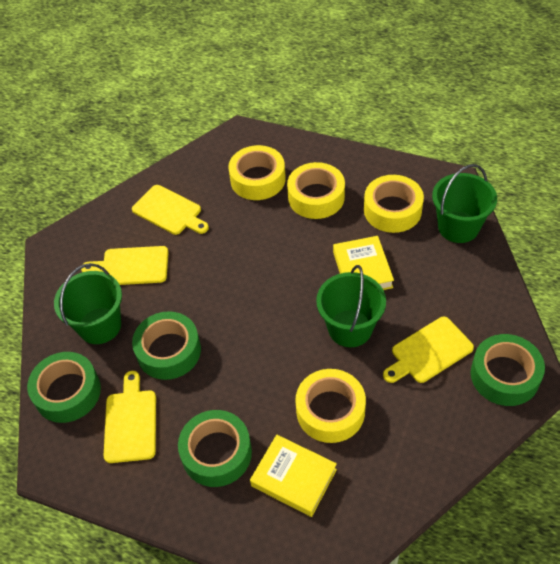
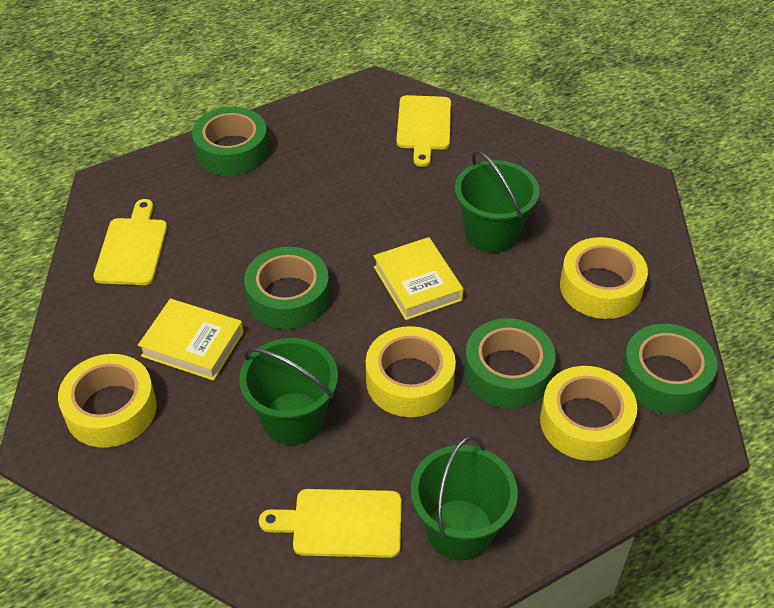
yellow cutting board: [81,246,169,285] [104,371,156,463] [132,185,209,235] [383,317,474,383] = 4 -> [93,199,167,285] [259,489,401,558] [396,95,451,167] = 3

